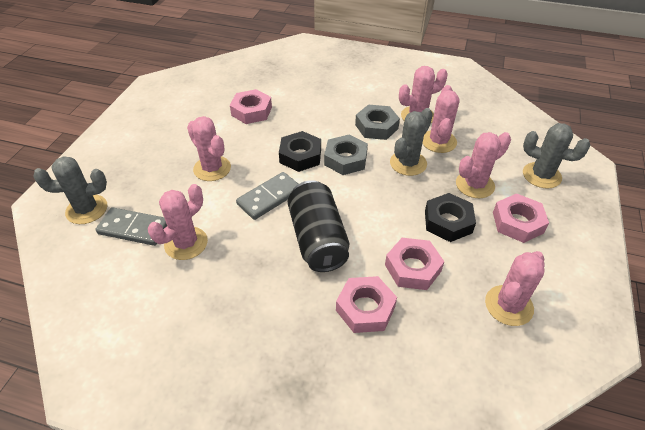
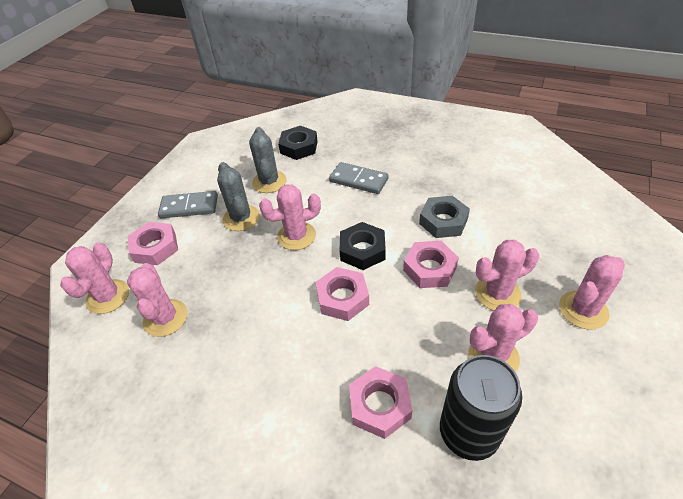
grey cactus: [33,156,107,224] [390,108,433,176] [523,123,590,189] = 3 -> [217,162,260,231] [249,127,286,193] = 2
grey nut: [324,135,368,175] [355,104,400,140] = 2 -> [419,196,470,238] = 1

